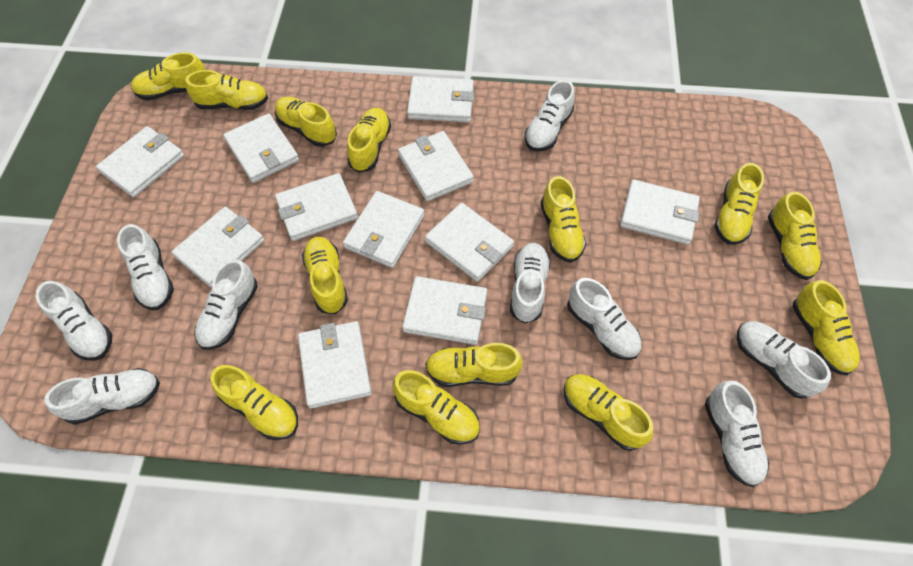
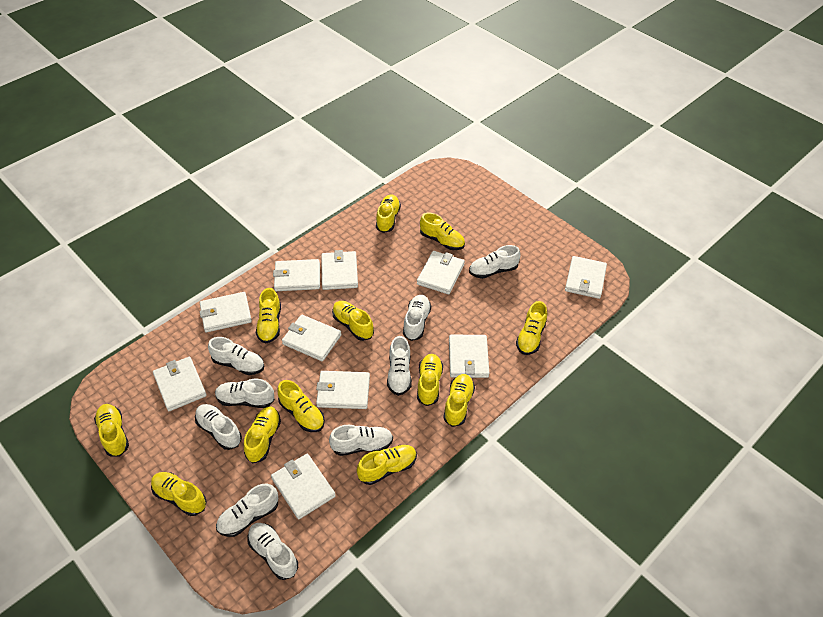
white wallet: [96,126,184,197] [171,207,264,287] [223,113,299,183] [275,173,358,241] [298,321,372,409] [343,191,425,268] [398,131,474,201] [402,276,487,345] [407,76,474,122] [425,203,514,282] [620,179,700,245] = 11 -> [153,357,207,411] [200,292,252,332] [271,454,336,519] [273,259,320,291] [282,315,342,361] [316,371,370,409] [321,250,358,290] [417,251,465,294] [449,335,489,378] [565,256,607,299] = 10
yellow shoe: [131,52,206,101] [185,70,268,110] [211,365,298,440] [275,97,337,147] [302,237,348,314] [347,108,391,173] [392,370,480,445] [425,343,523,387] [541,176,586,263] [564,374,654,451] [714,163,764,245] [768,192,822,280] [793,280,860,375] = 13 -> [94,404,129,457] [151,472,207,516] [244,407,281,463] [256,288,281,344] [277,380,325,432] [332,301,374,341] [357,445,417,485] [376,194,401,233] [417,354,443,406] [420,213,465,250] [443,374,475,427] [516,301,547,355] = 12

